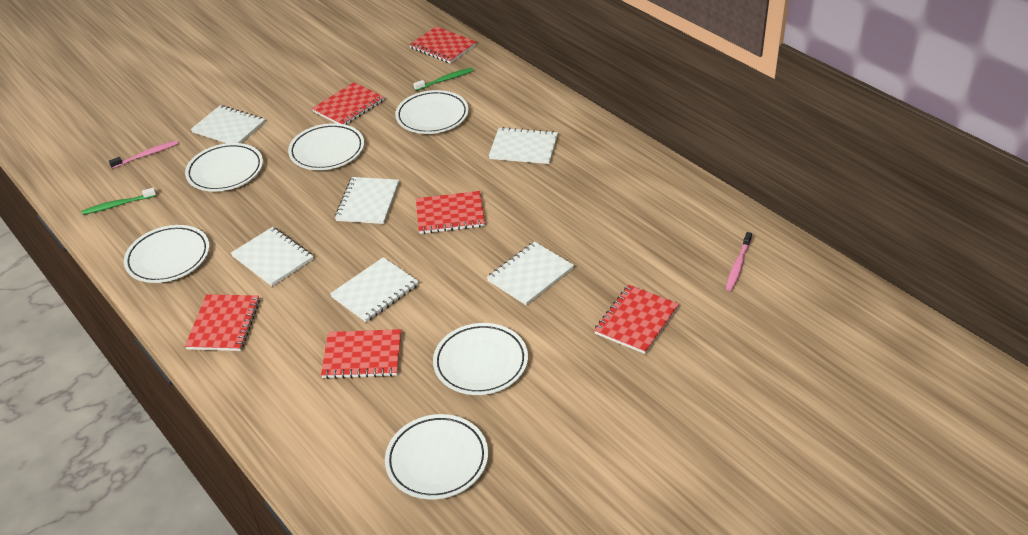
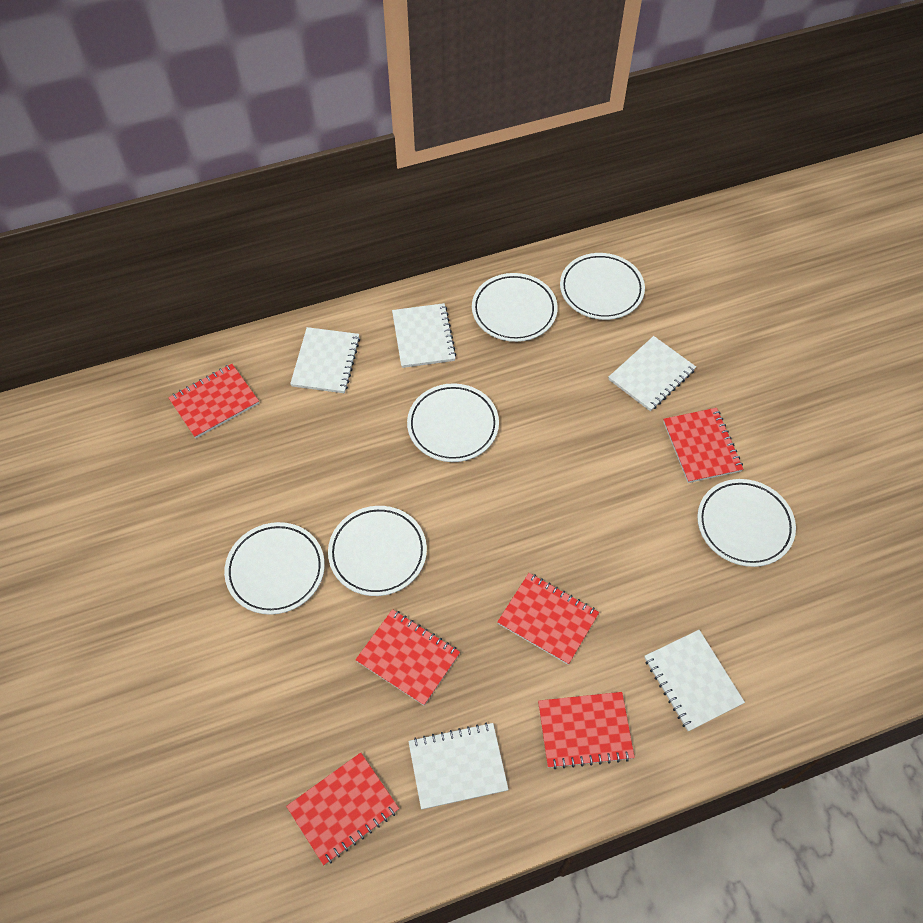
green toothbrush: [82,188,156,215] [413,68,474,91] = 2 -> none = 0
pink toothbrush: [109,140,178,169] [726,232,752,291] = 2 -> none = 0
white notebook: [191,105,265,143] [231,227,314,286] [330,257,419,322] [335,177,399,224] [487,242,574,305] [489,127,558,164] = 6 -> [290,327,360,393] [392,303,456,368] [408,723,509,810] [609,336,696,411] [645,630,745,732] = 5

